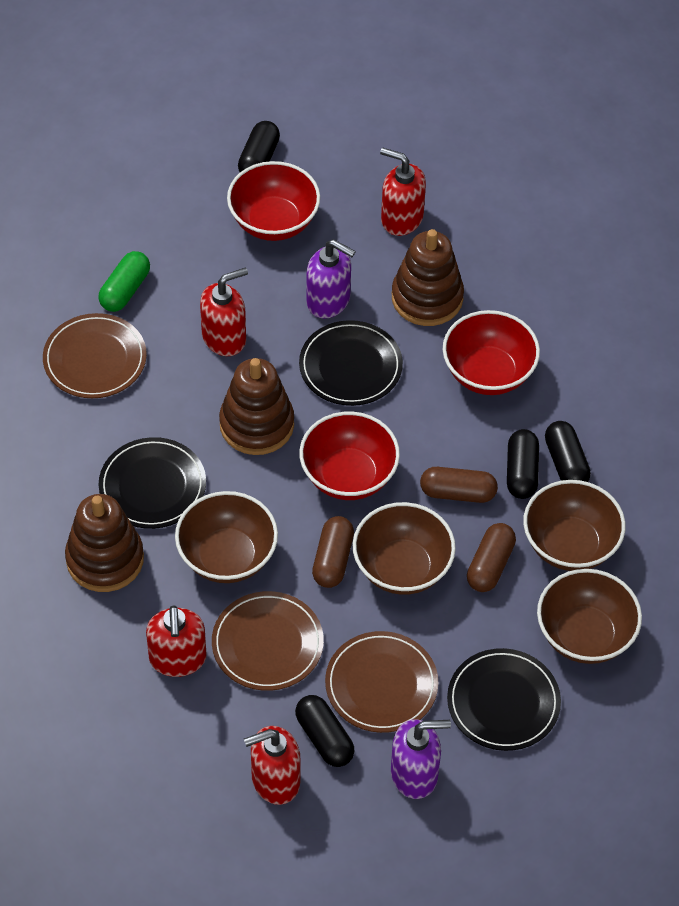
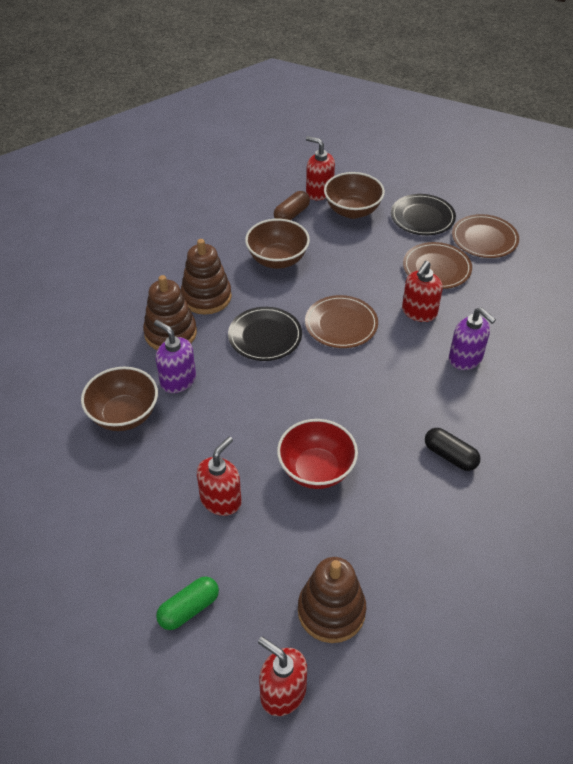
black capsule: [238,121,280,172] [295,695,355,767] [507,429,539,499] [545,421,591,482] = 4 -> [425,428,481,471] = 1
black plate: [99,437,206,529] [299,320,403,406] [447,648,561,751] = 3 -> [228,307,302,361] [391,194,456,235] = 2
brown bowl: [175,491,278,583] [353,502,456,595] [523,480,625,571] [537,569,642,664] = 4 -> [81,367,158,431] [245,219,310,269] [324,172,385,219] = 3
brown capsule: [312,516,354,588] [420,467,498,503] [467,523,516,592] = 3 -> [274,191,310,220] = 1
red bowl: [227,161,320,241] [299,411,400,500] [443,310,540,395] = 3 -> [277,419,358,489] = 1

